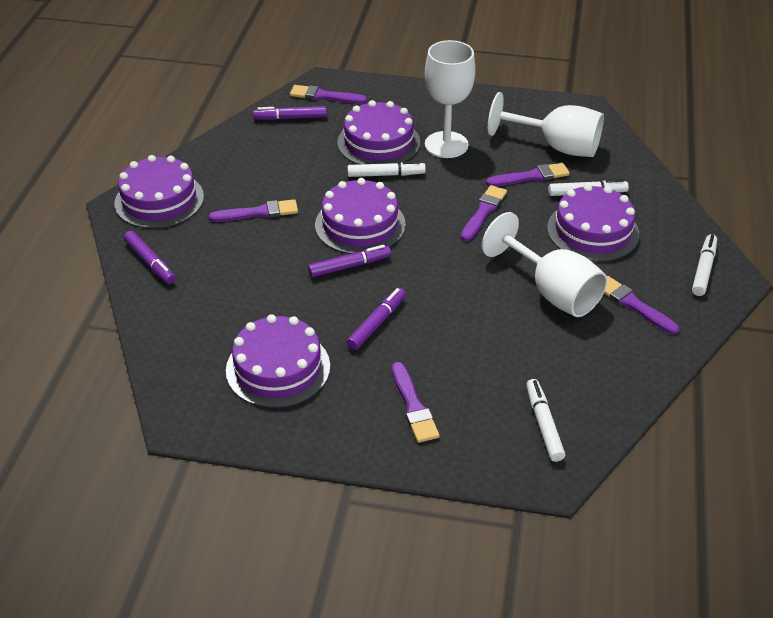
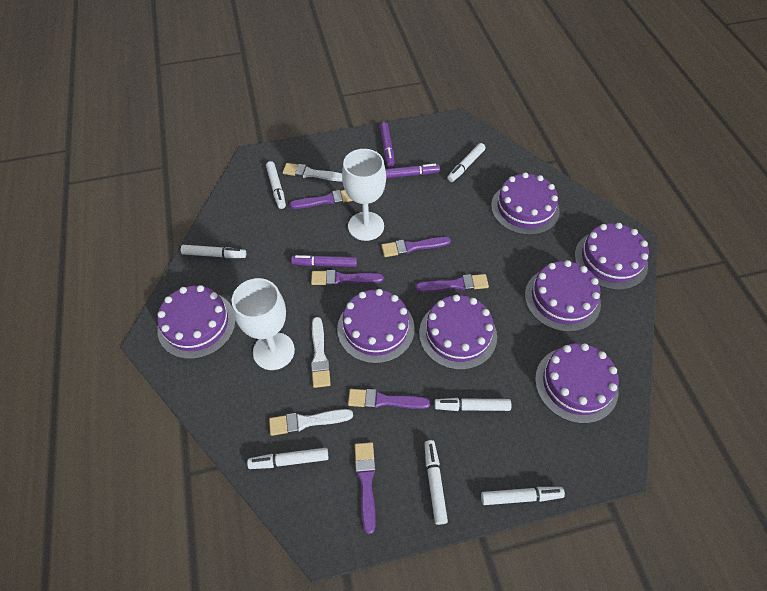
purple cake: [114,155,204,228] [226,314,330,408] [315,178,406,254] [337,100,420,165] [547,184,639,262] = 5 -> [157,285,236,359] [337,289,415,364] [419,295,497,370] [491,172,560,235] [525,260,601,332] [535,343,619,424] [575,223,649,290] = 7
purple marker: [124,231,176,284] [253,106,327,120] [308,245,391,277] [347,288,406,350] = 4 -> [291,255,357,267] [380,122,395,167] [385,164,440,178] = 3
white brush: none = 0 -> [269,409,353,436] [283,163,342,181] [311,317,331,388] = 3
white goblet: [425,40,475,158] [482,212,607,317] [488,92,604,157] = 3 -> [232,278,295,370] [342,149,386,241] = 2
white marker: [347,161,426,177] [526,379,565,462] [548,179,629,196] [692,234,717,296] = 4 -> [181,245,246,258] [247,448,329,469] [266,161,286,209] [424,440,448,525] [434,398,511,411] [447,143,486,182] [481,487,565,505] = 7

